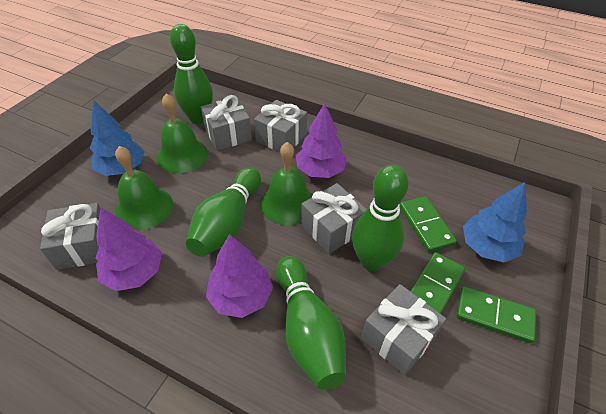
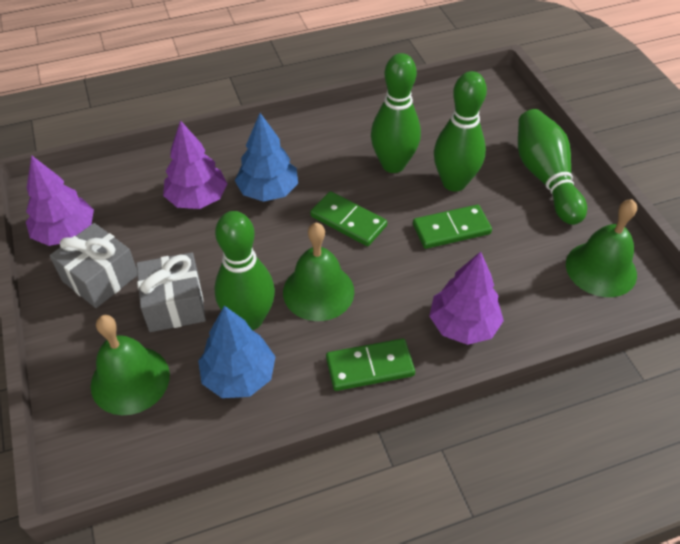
grey gift: [40,203,101,270] [201,95,252,151] [254,100,307,152] [301,183,367,254] [361,284,446,375] = 5 -> [50,223,137,308] [136,252,206,332] = 2

